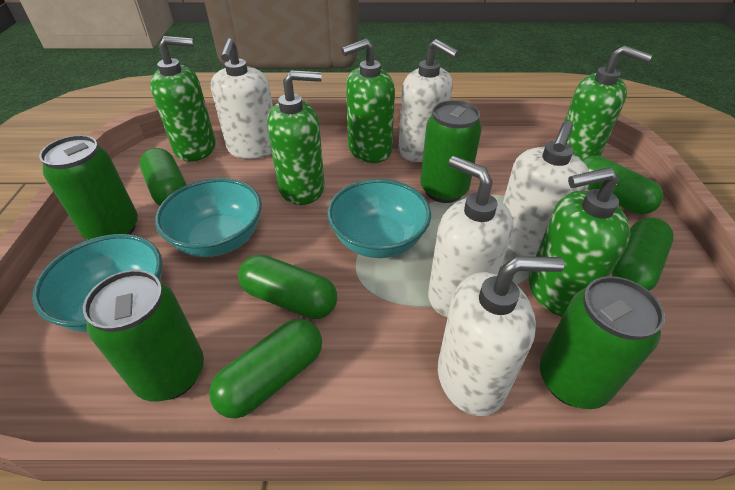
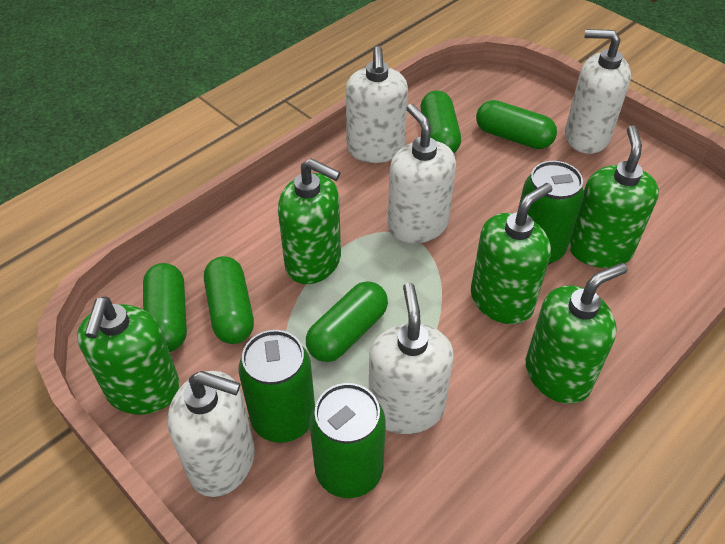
green can: [39,135,138,240] [83,270,204,402] [421,100,482,203] [540,276,665,409] = 4 -> [238,330,315,443] [310,383,386,498] [519,161,584,265] = 3
turquoise bowl: [32,234,162,332] [155,178,262,257] [327,179,431,258] = 3 -> none = 0

